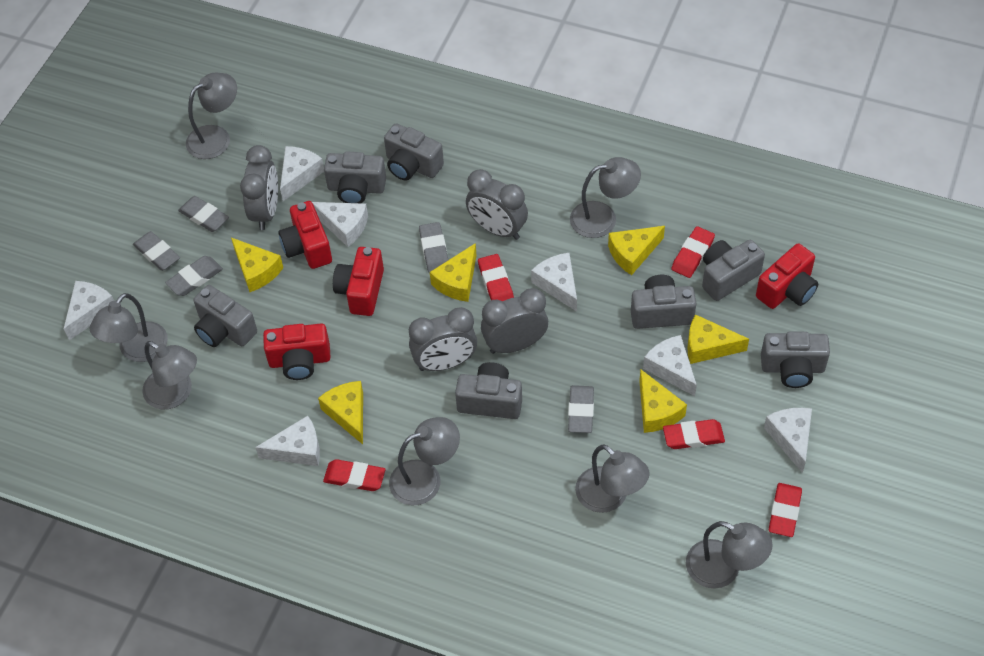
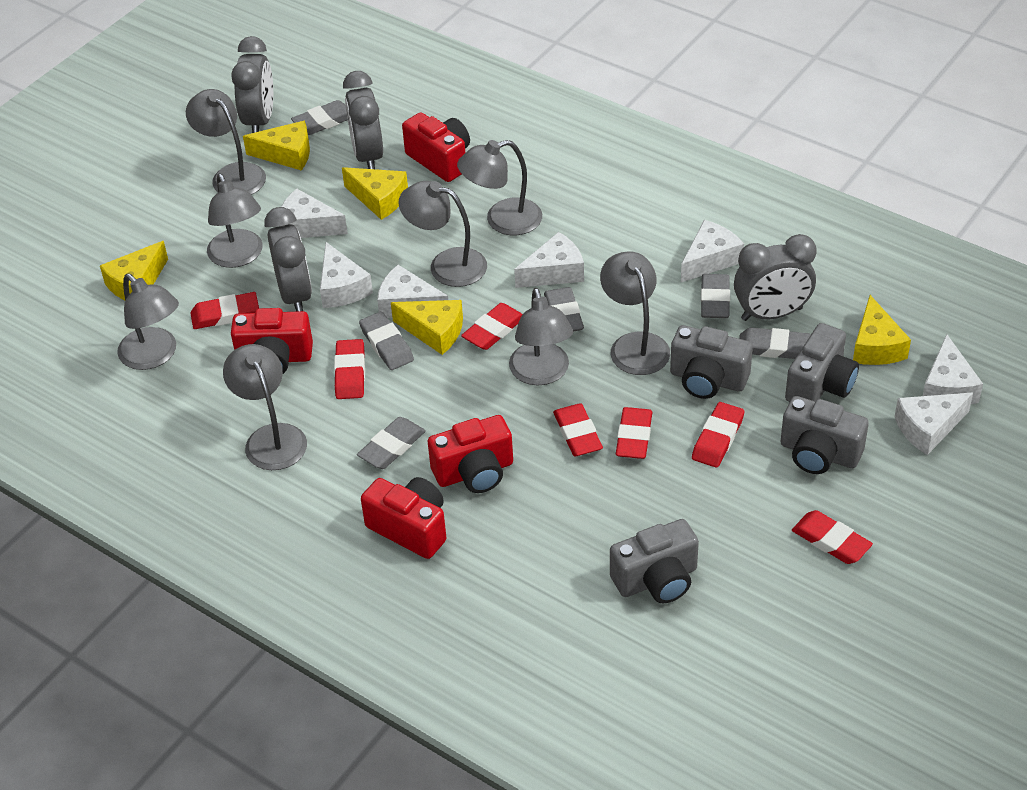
grey camera: [193,285,257,347] [324,151,386,203] [384,124,444,181] [455,362,522,419] [631,275,696,329] [702,240,765,301] [761,331,830,388] = 7 -> [610,519,699,604] [670,325,753,399] [780,396,869,474] [785,323,859,402] = 4
grey eraser: [133,231,180,271] [165,256,223,296] [178,196,229,232] [419,222,448,274] [568,385,594,433] = 5 -> [291,100,348,135] [357,417,426,469] [359,311,414,370] [544,287,584,332] [701,274,730,318] [739,327,811,359] = 6
grey lamp: [90,293,168,362] [142,341,197,410] [186,72,237,159] [389,417,460,505] [570,157,641,238] [575,444,649,513] [686,521,773,589] = 7 -> [117,274,179,370] [186,89,266,195] [207,173,263,268] [223,344,307,470] [399,181,487,287] [457,140,542,235] [509,288,573,385] [600,251,670,375] = 8
red eraser: [323,459,386,491] [478,254,514,301] [663,419,725,449] [671,226,715,278] [769,483,802,537] = 5 -> [191,292,259,329] [334,339,365,399] [461,303,523,350] [553,403,603,456] [616,407,652,459] [692,402,744,468] [792,510,873,564] = 7
yellow cheese: [231,238,283,292] [318,381,363,444] [430,243,477,302] [608,226,665,275] [639,369,687,433] [687,314,749,364] = 6 -> [100,241,168,300] [243,121,310,171] [342,167,408,220] [391,300,463,355] [853,295,911,365] = 5

